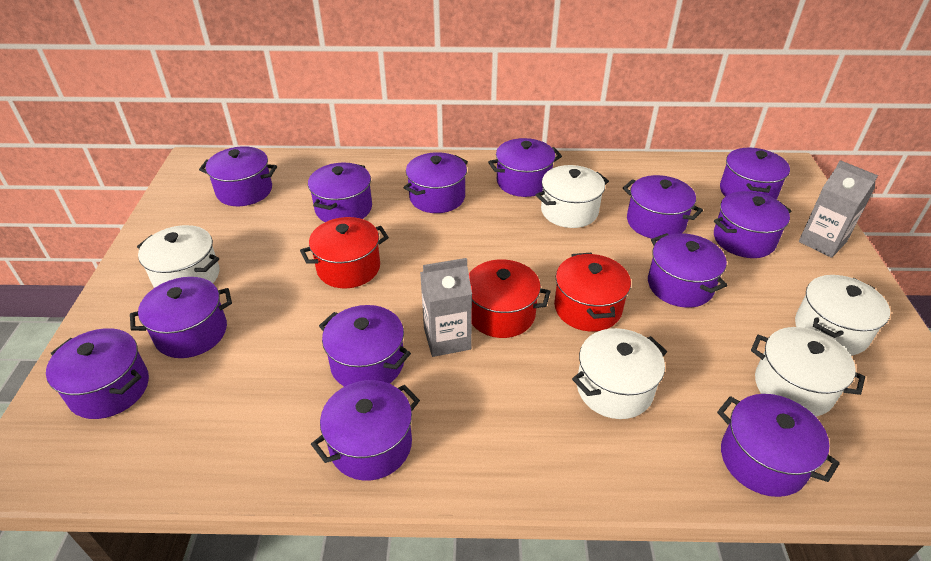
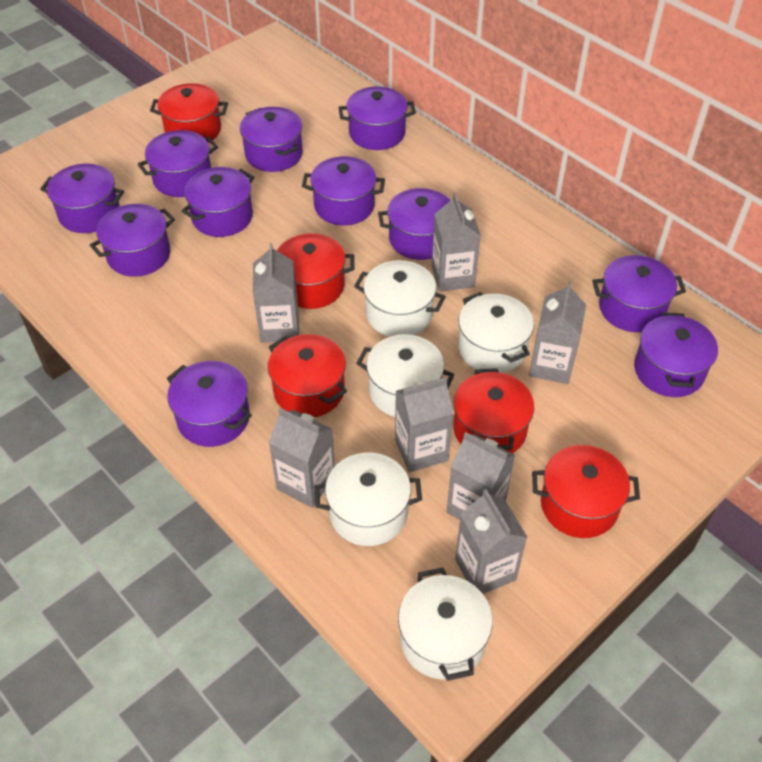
grey carton: [420,258,472,357] [799,160,878,258] = 2 -> [253,243,299,343] [268,408,335,508] [395,378,454,472] [432,193,481,292] [447,432,515,520] [455,489,527,594] [529,281,586,384] = 7
purple pot: [46,328,149,419] [130,277,232,358] [199,146,277,206] [308,163,372,222] [311,380,420,481] [319,305,411,387] [403,152,468,213] [488,138,562,197] [623,175,703,239] [648,233,728,308] [714,191,791,258] [717,394,840,497] [720,148,790,200] = 13 -> [40,163,124,233] [90,204,175,277] [138,130,218,197] [167,361,252,447] [182,167,254,237] [240,107,303,172] [302,156,385,225] [339,86,416,150] [378,188,451,260] [592,255,686,332] [634,312,718,397] = 11
red pot: [300,217,389,288] [469,259,551,338] [554,253,631,332] = 3 -> [150,83,228,143] [268,334,347,417] [277,233,355,309] [454,368,534,453] [532,445,640,538] = 5

